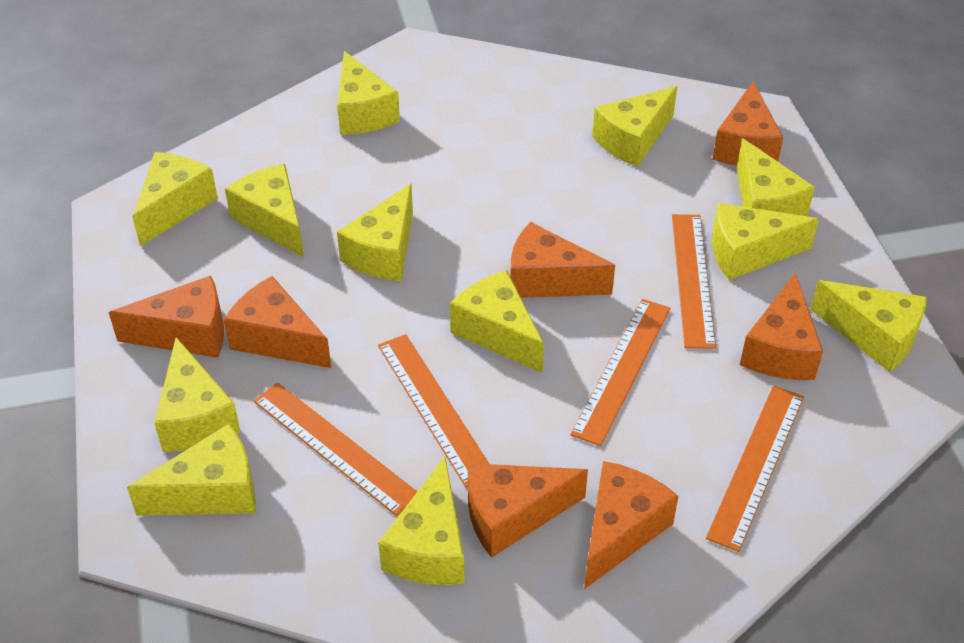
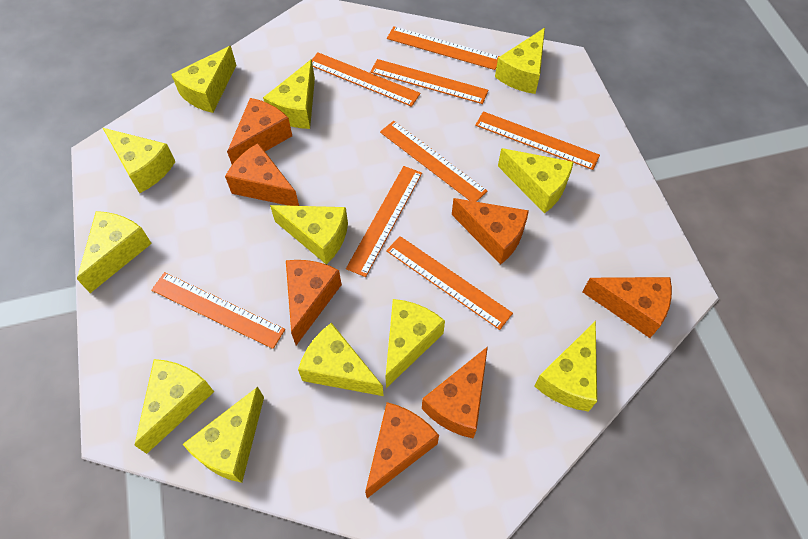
orange ruler: [253,383,417,516] [378,334,489,488] [570,299,670,446] [672,214,716,349] [706,386,804,552] = 5 -> [151,272,285,349] [312,52,421,107] [346,166,422,277] [370,59,488,104] [380,121,487,202] [386,236,513,330] [387,26,500,70] [475,111,600,170] = 8

